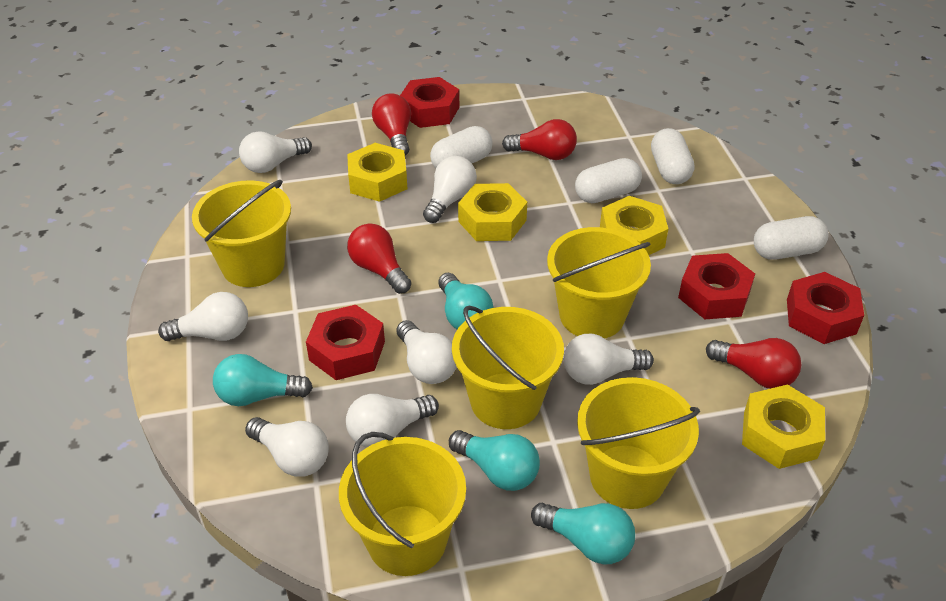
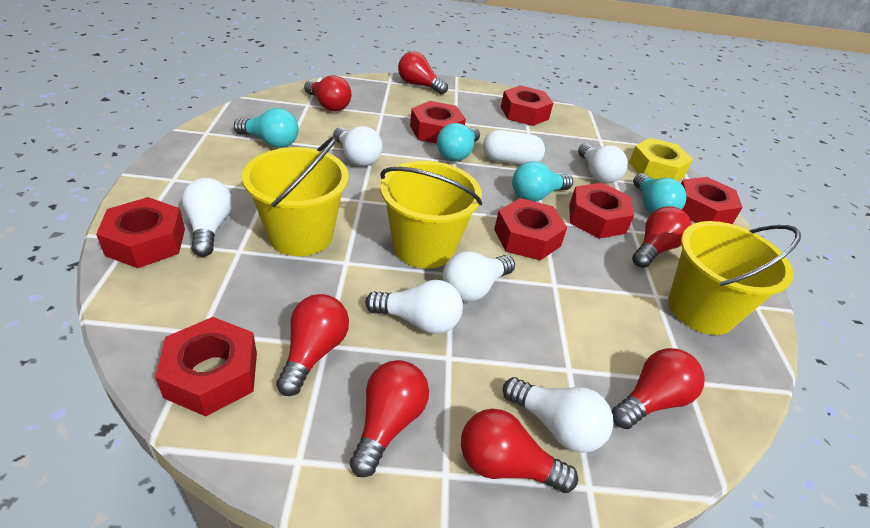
red light bulb: [347,223,411,294] [372,93,411,155] [502,119,577,160] [706,338,801,389] = 4 -> [276,294,349,396] [304,75,351,112] [350,360,429,477] [398,52,448,95] [461,409,578,493] [612,348,705,429] [632,207,692,268] = 7
red nut: [306,305,385,380] [400,77,459,128] [678,253,755,319] [787,272,864,344] = 4 -> [96,197,185,268] [155,317,257,416] [410,101,466,144] [494,198,567,260] [501,86,553,126] [569,183,634,239] [681,177,743,224] = 7
white capsule: [430,126,493,168] [575,158,642,203] [651,128,694,184] [754,216,828,260] = 4 -> [483,130,545,165] = 1
white light bulb: [158,292,248,341] [239,131,312,173] [245,417,329,477] [346,394,439,448] [396,320,457,384] [423,156,477,223] [563,334,654,385] = 7 -> [182,178,232,257] [333,126,382,166] [365,280,463,334] [443,251,515,302] [503,377,613,453] [578,143,628,183] = 6
yellow bucket: [192,180,291,287] [339,432,466,576] [452,306,564,429] [547,227,651,339] [577,377,700,509] = 5 -> [242,136,349,256] [380,161,482,269] [668,221,801,335] = 3
yellow nut: [347,143,407,202] [458,183,527,241] [600,196,668,255] [742,384,825,469] = 4 -> [629,138,693,181] = 1

